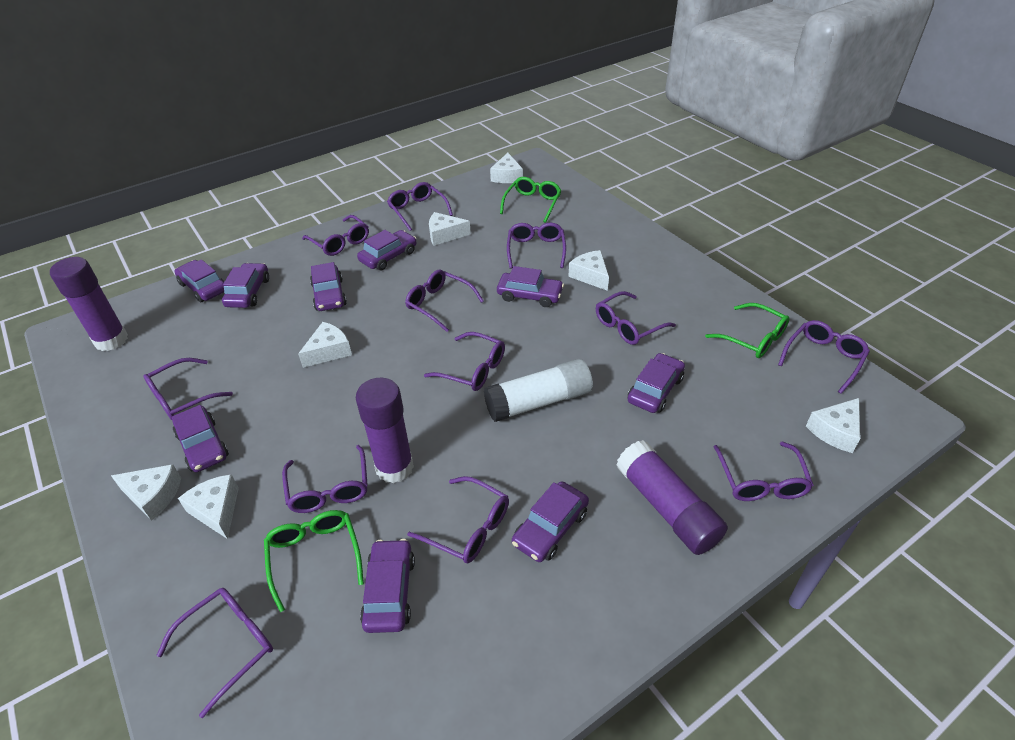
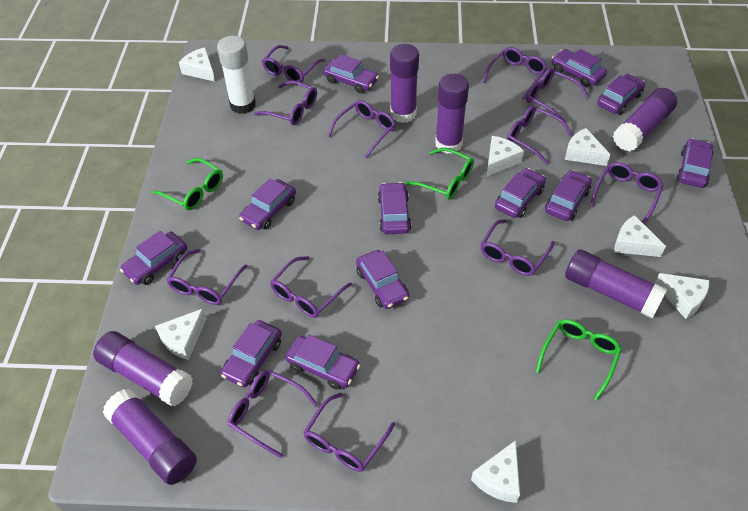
purple car: [172,405,229,472] [175,259,225,302] [222,263,269,308] [310,262,347,311] [357,230,417,270] [360,539,415,633] [497,266,564,307] [512,481,589,562] [628,353,685,413] = 9 -> [120,231,187,285] [221,320,282,387] [239,178,296,230] [285,334,360,390] [323,54,379,93] [356,250,409,309] [378,182,412,234] [495,168,546,218] [545,170,592,221] [552,49,607,87] [597,74,645,115] [676,138,714,188] = 12
purple glue stick: [50,257,128,351] [356,378,414,483] [616,440,728,555] = 3 -> [93,331,193,407] [103,389,197,485] [390,44,419,123] [435,74,469,154] [565,249,667,319] [613,88,677,151] = 6

